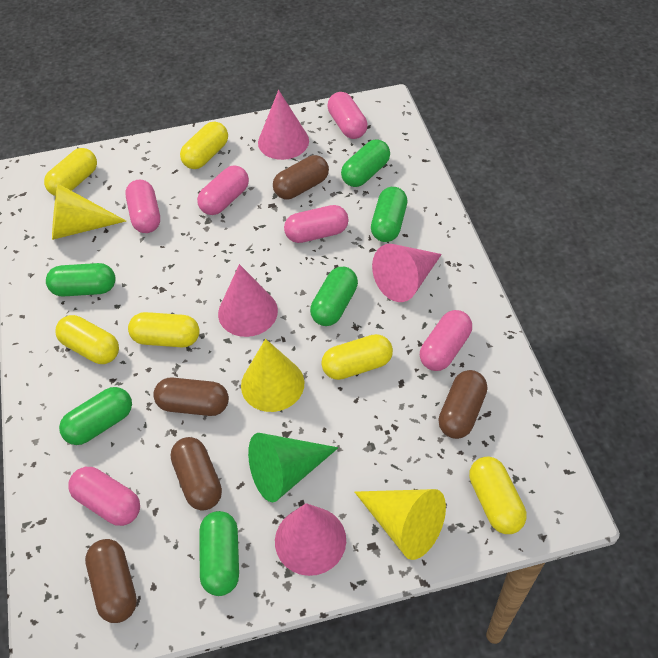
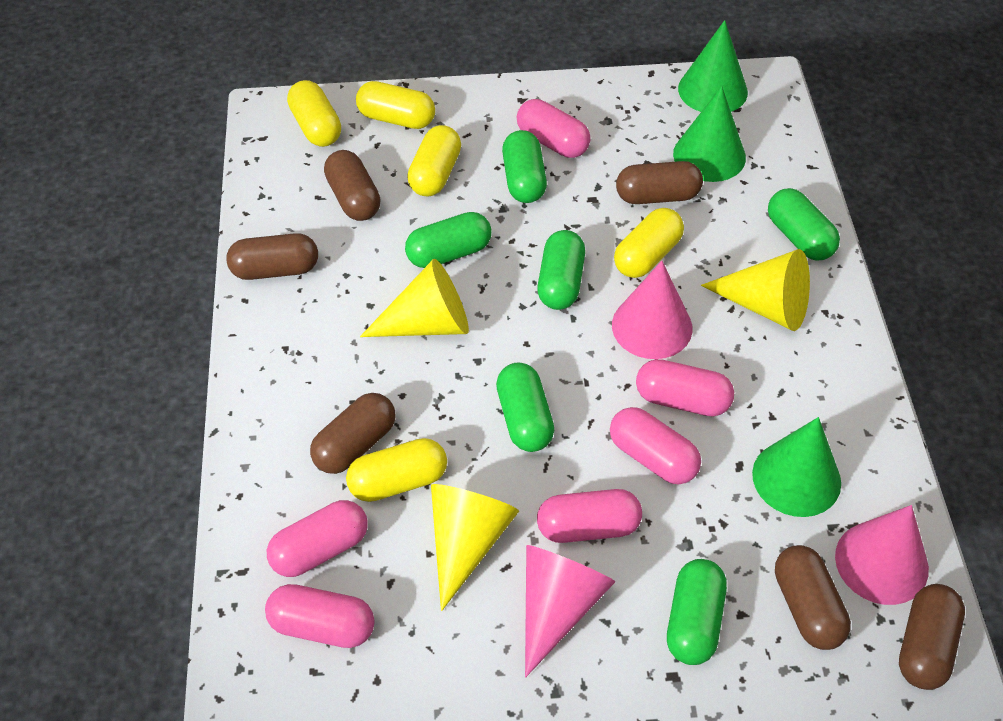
brown capsule: [85,539,137,623] [153,377,229,416] [171,437,222,510] [273,155,329,199] [438,370,487,439] = 5 -> [226,233,318,280] [310,393,395,474] [324,150,381,221] [616,161,703,204] [775,545,851,650] [899,584,965,690] = 6
green cone: [248,433,338,502] = 1 -> [673,86,746,182] [678,20,748,112] [752,417,841,517] = 3
pink cone: [218,264,278,337] [258,90,309,160] [275,503,346,576] [372,244,442,302] = 4 -> [525,545,615,677] [612,261,693,359] [835,505,929,605] = 3
yellow capsule: [44,148,97,196] [56,315,119,364] [128,312,200,347] [180,122,228,169] [321,334,393,380] [469,456,526,534] = 6 -> [287,80,341,147] [346,438,447,502] [356,81,435,129] [407,125,461,196] [614,208,684,278] = 5

